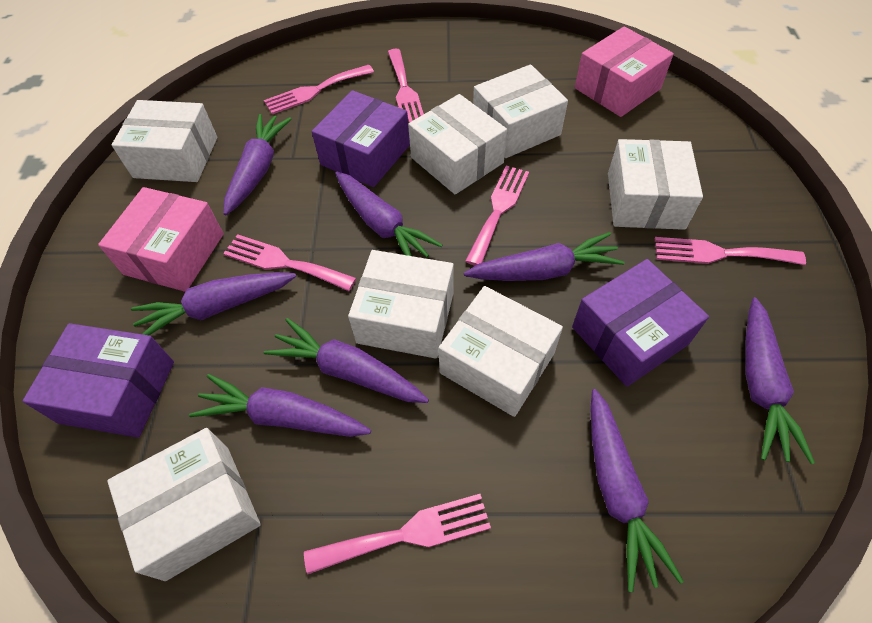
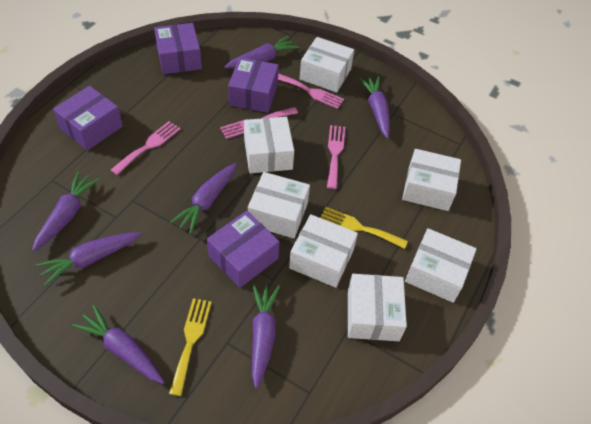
pink box: [98,187,224,292] [575,26,674,117] = 2 -> none = 0
pink fork: [223,234,356,291] [264,65,374,114] [304,494,491,575] [388,49,424,123] [465,166,529,266] [655,237,806,265] = 6 -> [111,121,180,175] [220,107,298,139] [278,73,344,109] [327,125,345,189] = 4
purple box: [23,323,174,438] [312,90,410,187] [572,259,709,387] = 3 -> [53,86,123,151] [154,23,202,74] [207,211,280,288] [228,57,279,113] = 4
purple carrot: [131,272,296,335] [189,374,371,437] [223,114,291,215] [264,318,429,403] [335,171,443,257] [464,232,625,281] [590,389,684,593] [745,297,815,464] = 8 -> [32,171,100,251] [35,232,141,286] [72,305,164,384] [170,163,237,234] [224,35,300,68] [252,283,280,388] [359,76,390,138] = 7
yellow fork: none = 0 -> [169,298,212,396] [320,207,408,249] = 2

